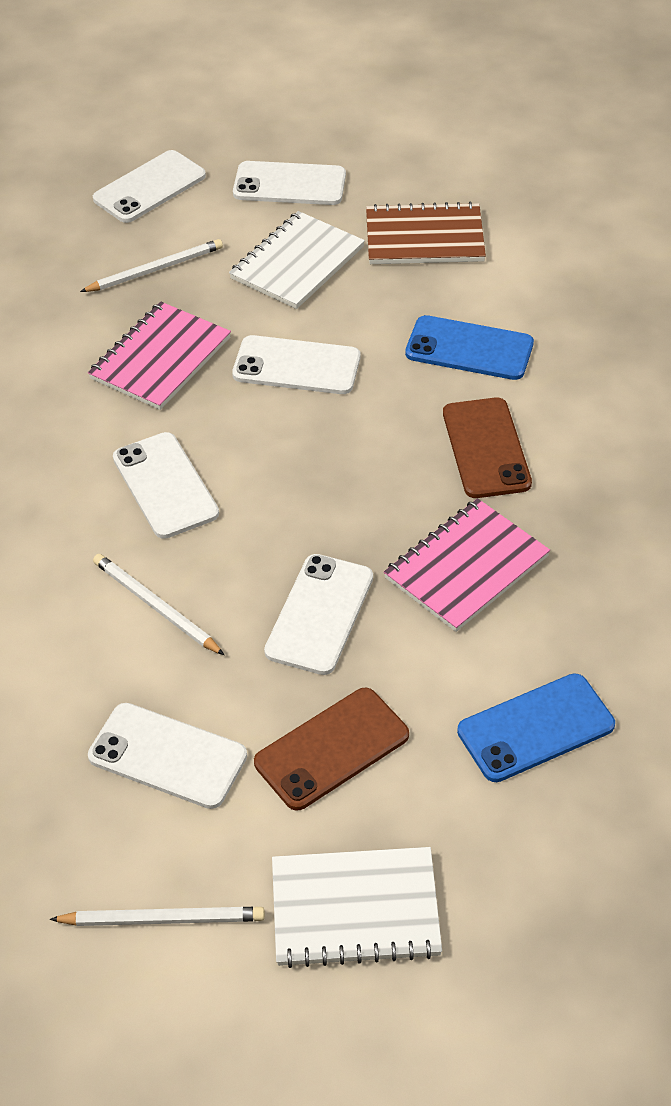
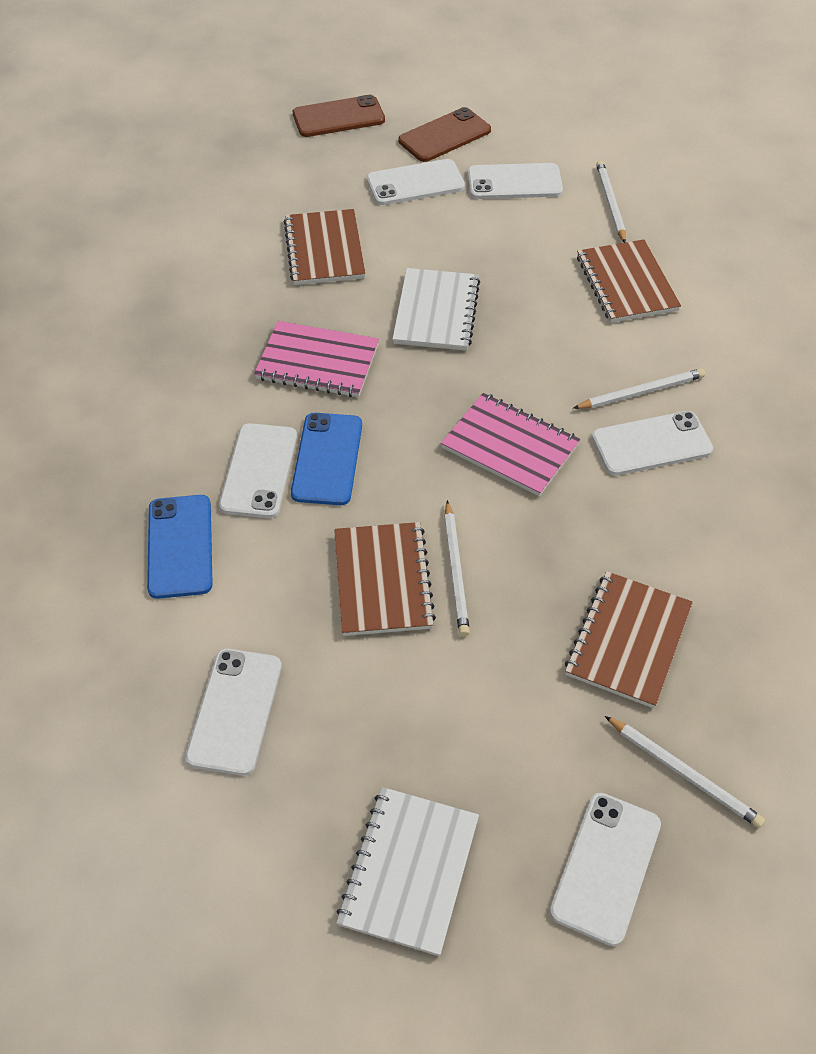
brown notebook: [366,202,486,264] = 1 -> [283,209,366,285] [334,522,436,636] [565,571,693,708] [577,239,681,323] = 4
white pencil: [49,907,265,926] [80,239,223,292] [93,554,224,655] = 3 -> [444,500,470,636] [573,368,705,409] [596,160,626,243] [605,716,765,828] = 4

